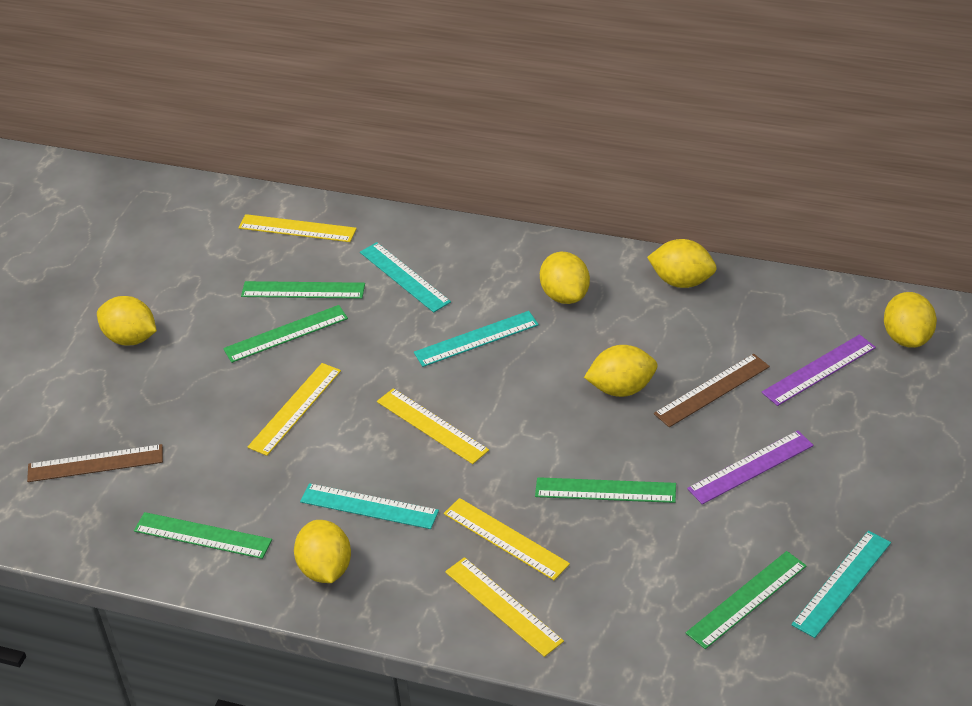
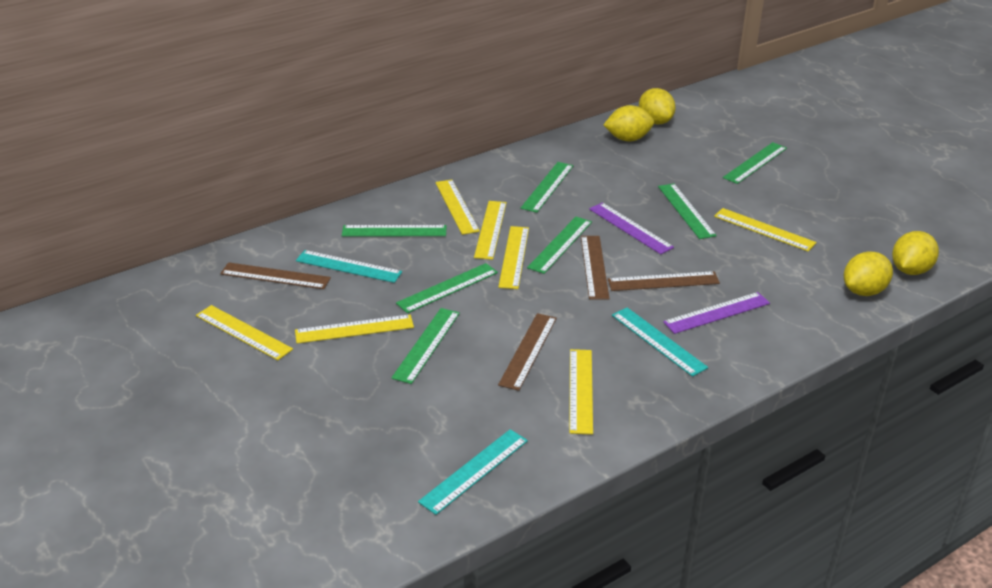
brown ruler: [27,444,163,482] [654,354,770,427] = 2 -> [220,262,331,289] [498,313,557,391] [581,236,610,300] [608,271,720,291] = 4
green ruler: [134,512,272,559] [223,305,348,363] [241,281,365,299] [535,477,676,503] [686,551,807,649] = 5 -> [342,225,447,236] [391,308,460,384] [396,263,498,313] [521,162,573,213] [527,217,592,274] [658,184,717,239] [723,142,787,184] = 7
turquoise ruler: [300,483,439,529] [360,242,451,313] [414,311,539,367] [791,531,891,638] = 4 -> [296,250,402,283] [418,429,528,515] [612,307,708,377] = 3
yellow lemon: [97,296,157,345] [294,520,351,583] [540,252,590,304] [584,345,657,397] [647,239,717,288] [884,292,937,348] = 6 -> [603,105,654,141] [639,88,676,124] [844,252,893,296] [892,231,939,275] = 4
yellow ruler: [238,214,357,242] [247,363,341,456] [377,388,489,464] [444,498,570,580] [445,557,564,657] = 5 -> [196,305,293,360] [295,314,414,344] [435,180,480,235] [474,201,507,260] [498,226,529,289] [569,349,593,435] [714,208,817,252] = 7

